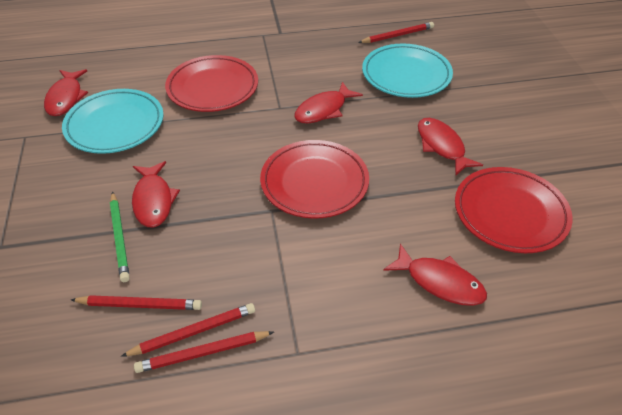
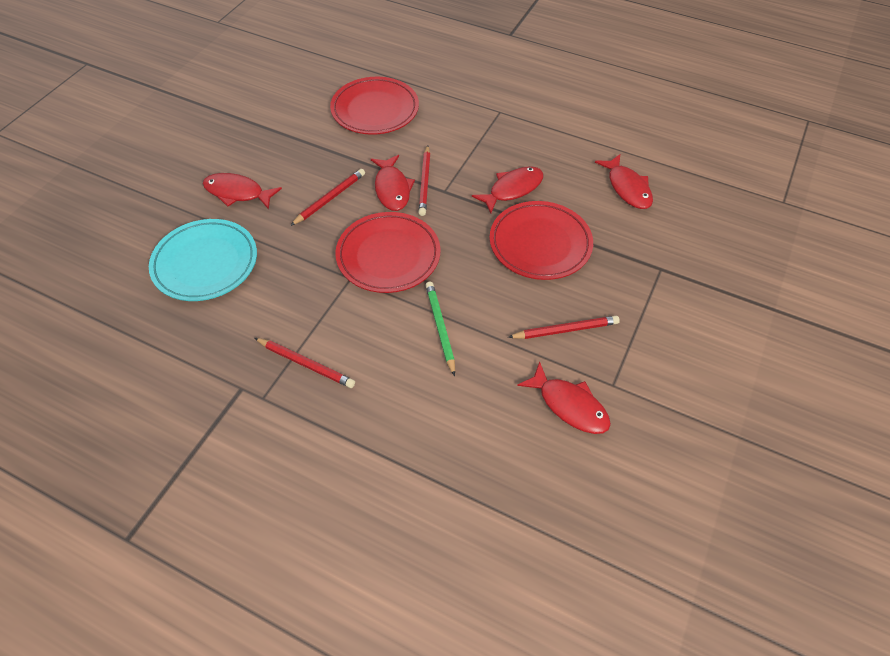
turquoise plate: [62,89,164,154] [362,44,453,98] = 2 -> [149,219,257,301] = 1

